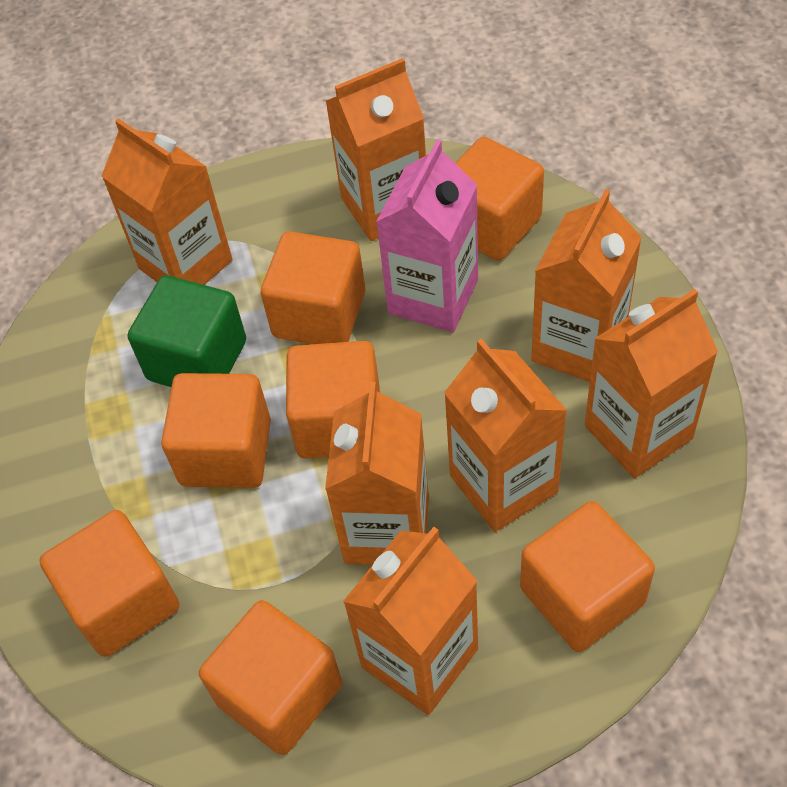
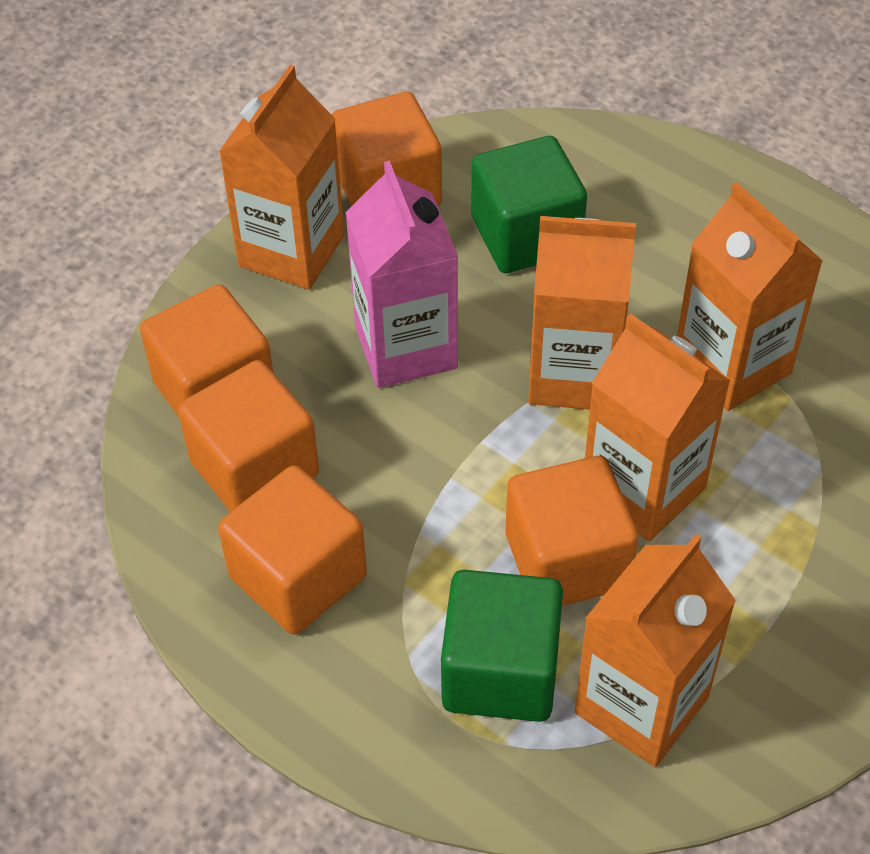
green cube: [128,275,246,387] = 1 -> [441,570,563,722] [471,136,587,273] = 2
orange carton: [102,118,233,285] [325,382,429,565] [326,58,426,241] [343,527,478,715] [444,338,568,532] [531,189,642,382] [585,289,718,478] = 7 -> [219,65,344,289] [528,216,636,409] [575,534,736,767] [585,314,731,542] [677,182,823,411] = 5
orange cube: [40,510,179,657] [161,373,271,488] [199,600,342,755] [261,231,365,344] [286,341,380,459] [455,137,544,261] [520,501,655,652] = 7 -> [140,284,273,417] [178,360,319,512] [218,465,367,634] [332,92,442,206] [506,456,639,606] = 5

